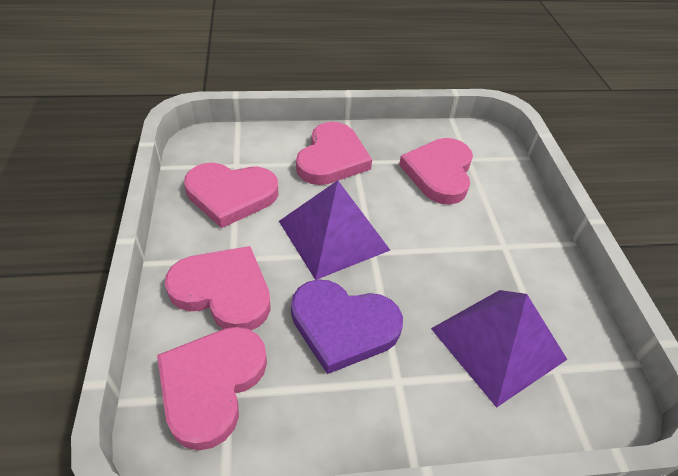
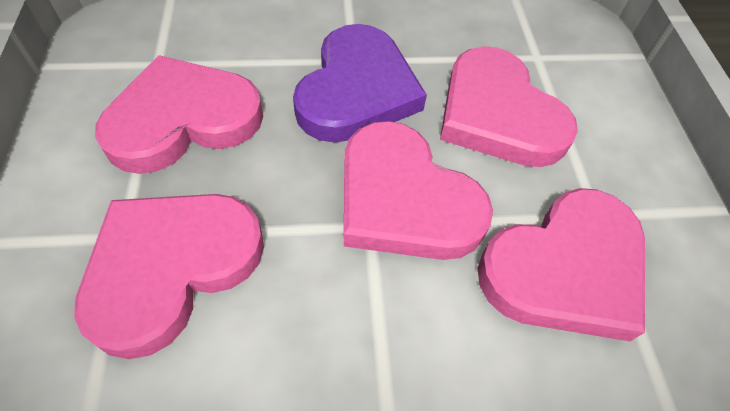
purple pyramid: [279,180,390,280] [431,290,567,408] = 2 -> none = 0

